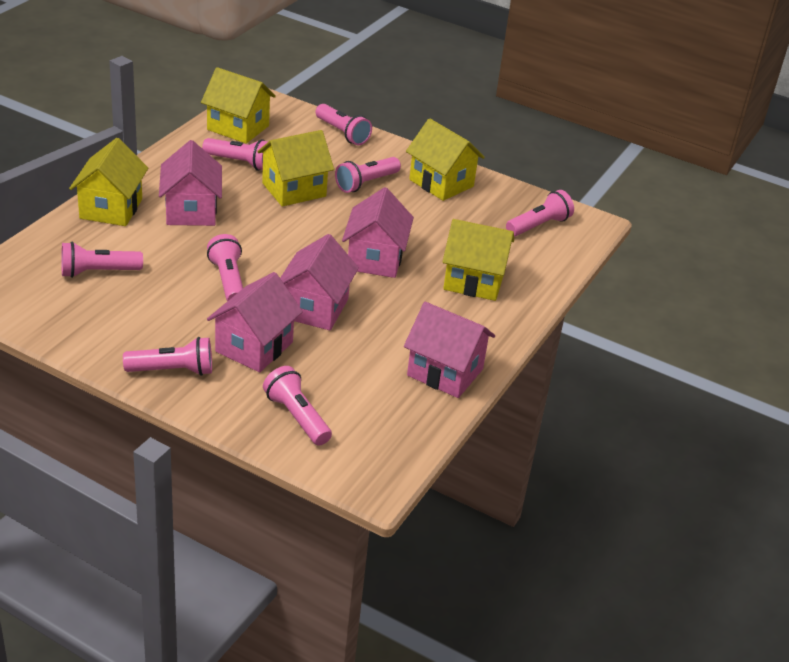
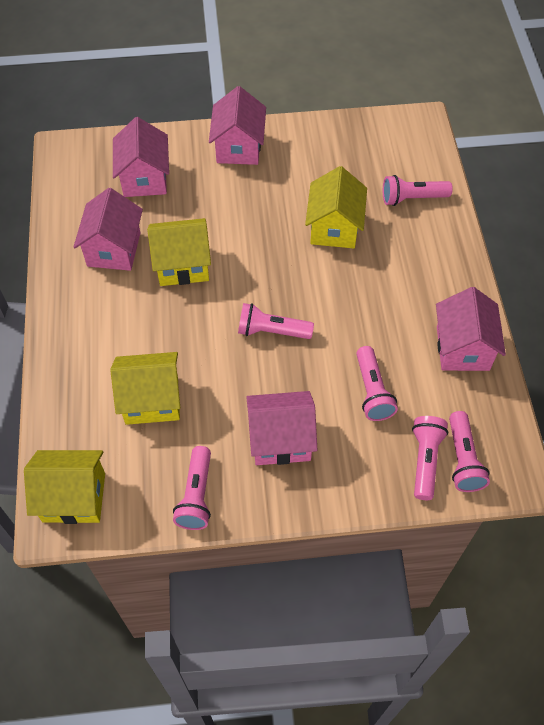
pink flashlight: [61,242,143,278] [123,337,212,376] [202,138,268,171] [207,234,243,301] [263,366,332,445] [315,104,372,145] [335,157,401,193] [506,190,574,236] = 8 -> [173,446,211,530] [238,303,314,339] [356,346,398,421] [383,175,453,206] [412,416,448,500] [449,411,490,492] = 6
yellow house: [69,138,148,226] [201,67,276,144] [257,130,334,207] [406,118,485,201] [443,219,514,301] = 5 -> [24,450,105,524] [110,352,180,425] [147,218,211,286] [305,166,367,248] = 4

